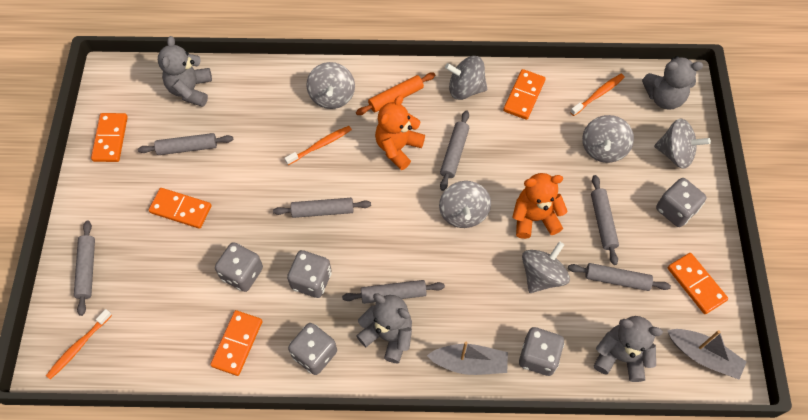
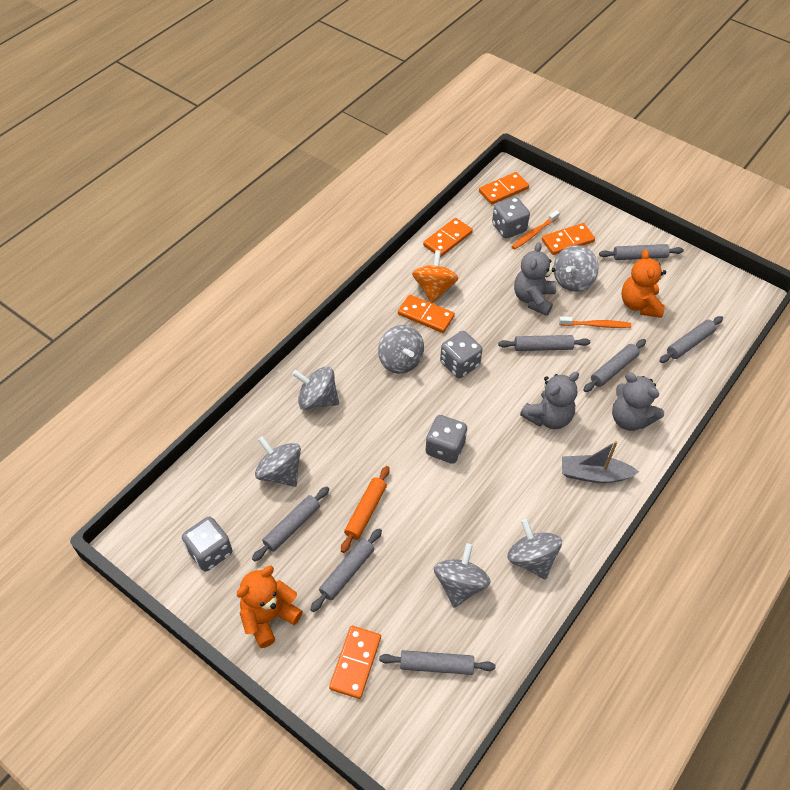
grey boat: [427,342,508,375] [667,329,747,379] = 2 -> [562,441,639,483] = 1
grey dice: [215,242,263,292] [287,250,332,298] [288,323,337,375] [519,327,564,376] [656,178,706,227] = 5 -> [182,517,233,571] [425,415,467,464] [440,331,482,378] [492,197,530,239] = 4
grey teddy bear: [158,36,212,107] [356,293,412,363] [594,316,663,382] [642,56,703,110] = 4 -> [514,242,556,316] [520,372,579,429] [612,372,664,431] = 3
orange spinning top: none = 0 -> [412,250,458,303] = 1
orange toothbrush: [46,309,112,379] [284,126,352,165] [570,74,625,116] = 3 -> [511,210,560,250] [559,317,631,328] = 2

